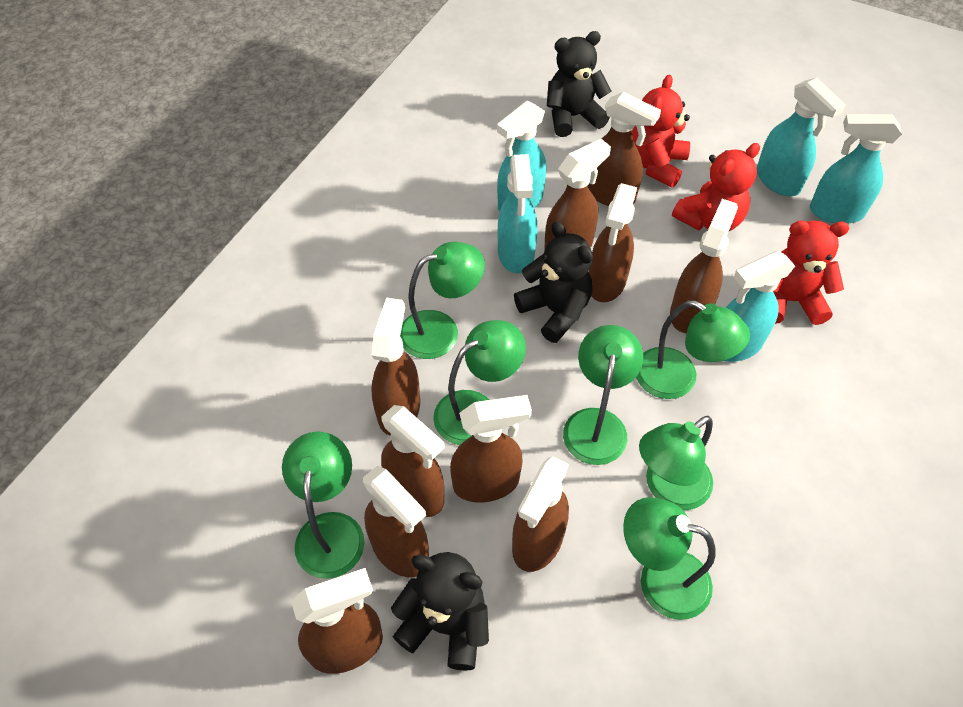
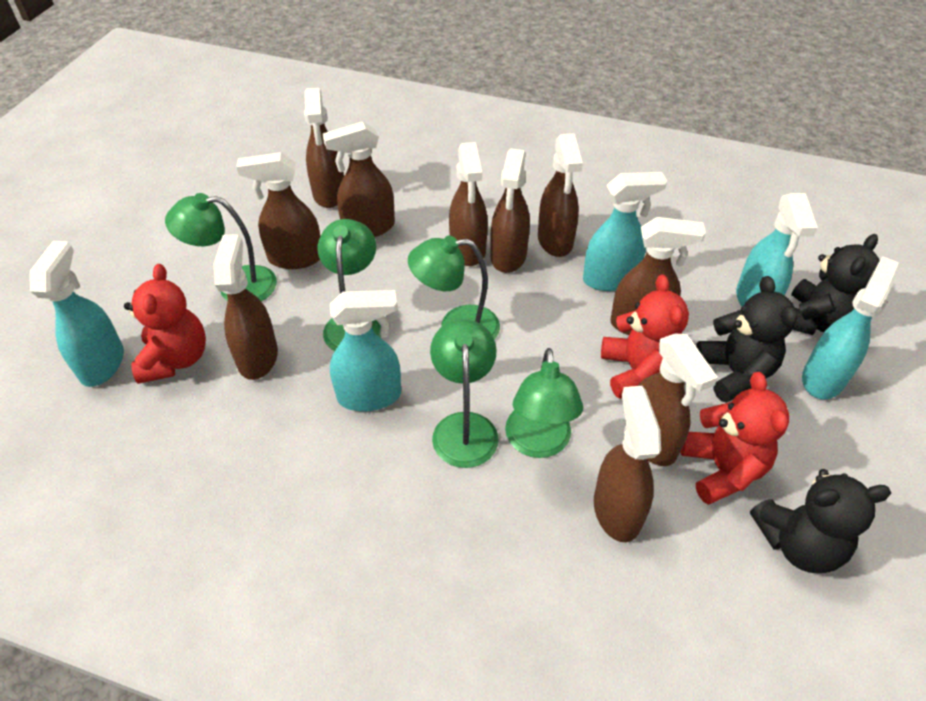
green lamp: [282,431,364,579] [400,242,485,359] [433,320,526,445] [563,325,643,465] [623,497,716,620] [636,300,750,399] [639,416,713,510] = 7 -> [165,193,277,301] [317,219,381,351] [408,236,500,340] [430,319,499,468] [505,348,583,458] = 5

